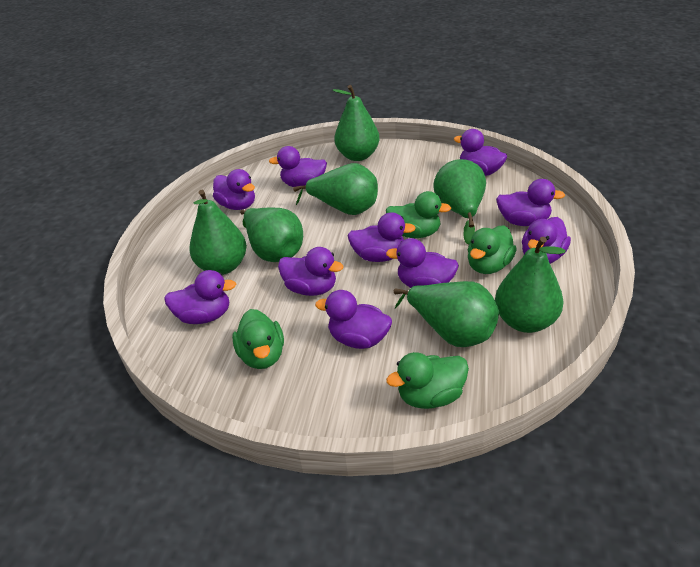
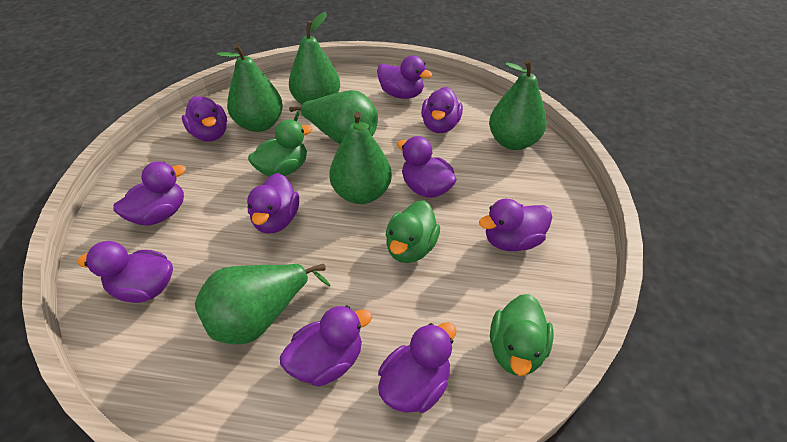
green duck: [232,309,284,369] [386,191,451,238] [386,352,469,409] [468,225,517,274] = 4 -> [248,119,312,177] [386,200,440,263] [490,294,553,376] = 3
green pear: [189,190,247,275] [240,208,303,262] [293,163,378,215] [333,85,380,161] [394,281,499,347] [433,159,486,245] [495,237,566,333] = 7 -> [195,264,331,344] [216,44,283,132] [289,12,340,104] [289,90,378,144] [329,112,392,204] [489,59,547,150] = 6

